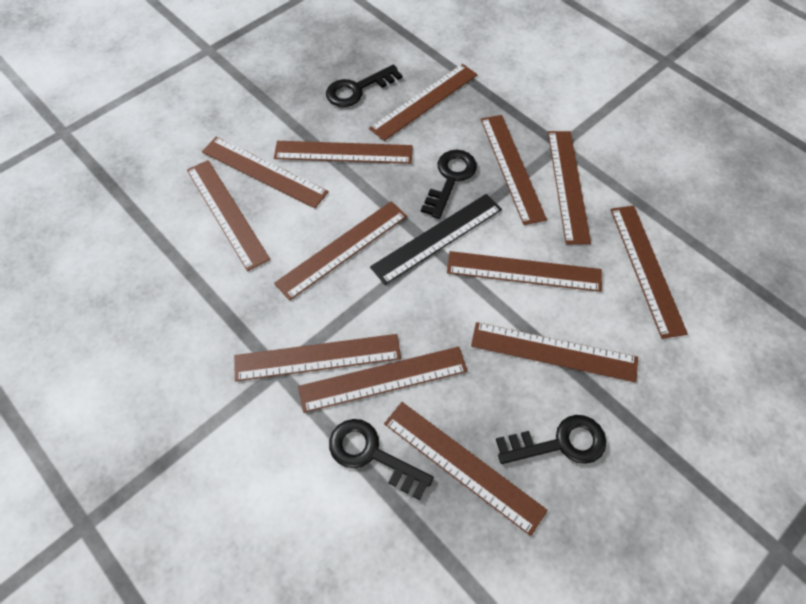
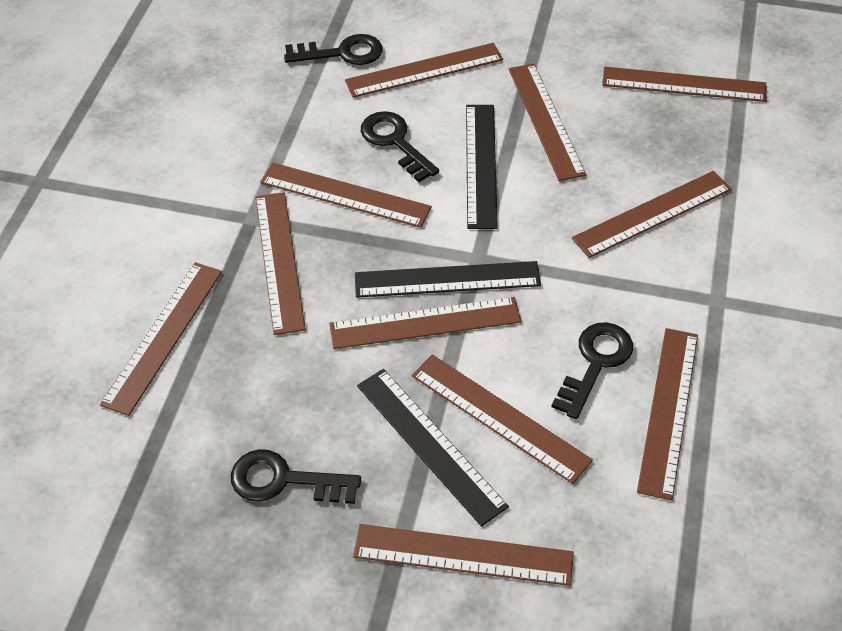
black ruler: [370,194,502,285] = 1 -> [355,261,541,298] [357,369,509,527] [466,105,498,229] = 3
brown ruler: [187,160,270,271] [202,137,329,208] [234,334,401,381] [274,141,413,164] [274,201,407,301] [298,347,467,413] [369,64,477,141] [384,402,548,536] [447,251,602,292] [471,322,638,382] [481,115,547,225] [548,131,591,244] [610,206,688,339] = 13 -> [100,262,222,416] [256,192,306,335] [260,163,432,228] [329,297,522,349] [345,43,503,98] [353,524,574,586] [412,354,593,484] [509,64,586,181] [572,171,732,258] [602,67,767,102] [637,328,698,501] = 11

